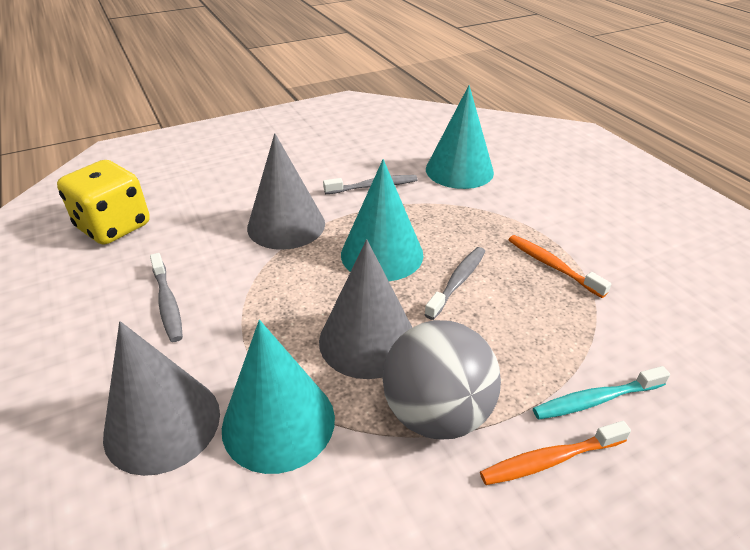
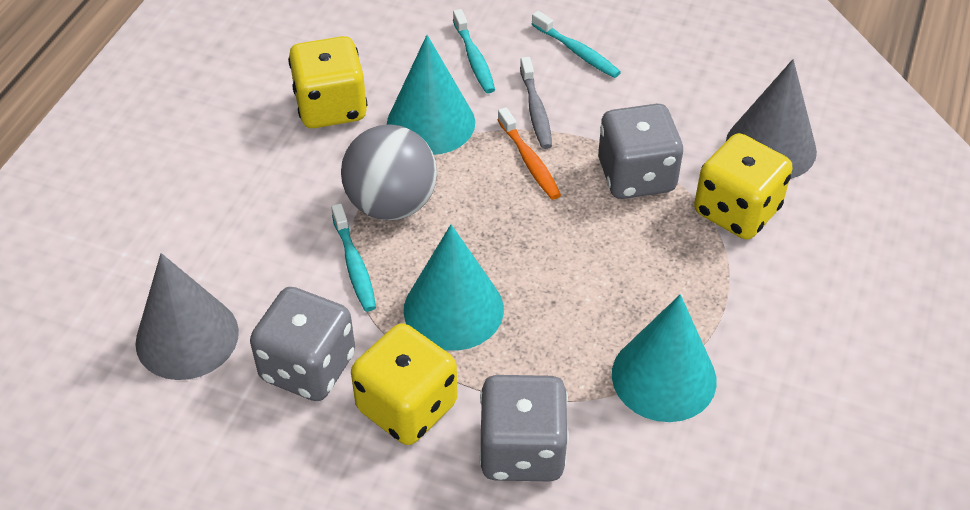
grey cone: [103,321,220,476] [247,133,325,250] [319,239,413,379] = 3 -> [135,253,239,380] [726,59,817,179] = 2
grey dice: none = 0 -> [250,287,355,401] [479,375,569,481] [598,104,684,199] = 3
grey toothbrush: [150,253,183,342] [323,175,418,194] [424,247,485,320] = 3 -> [520,57,552,149] = 1
orange toothbrush: [480,421,631,485] [509,235,611,298] = 2 -> [497,107,561,200] = 1
turquoise toothbrush: [533,366,670,420] = 1 -> [331,203,376,312] [453,9,495,93] [532,11,621,78] = 3
yellow dice: [57,160,150,245] = 1 -> [288,36,367,128] [351,323,458,445] [694,133,793,239] = 3

